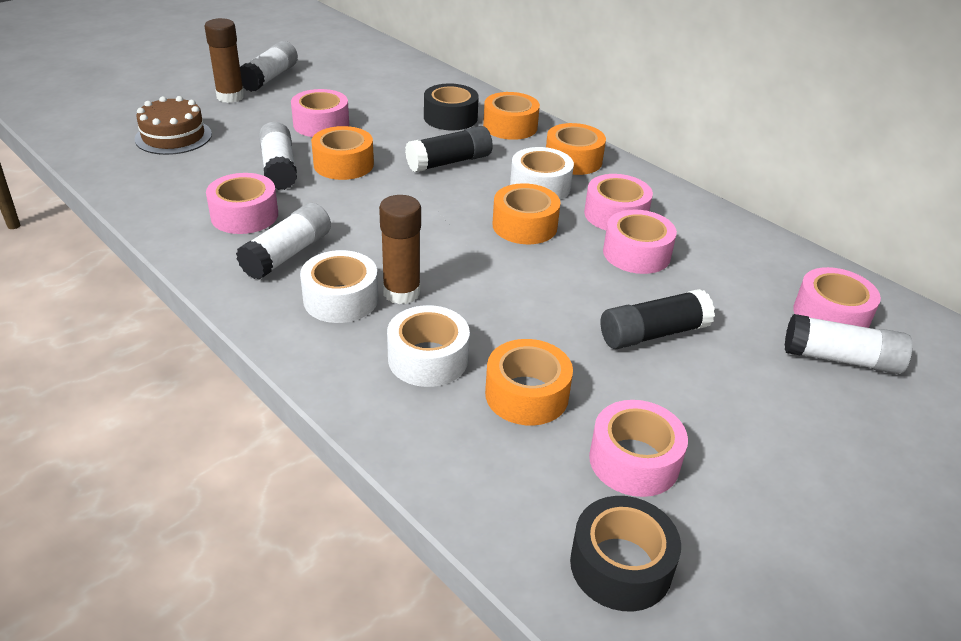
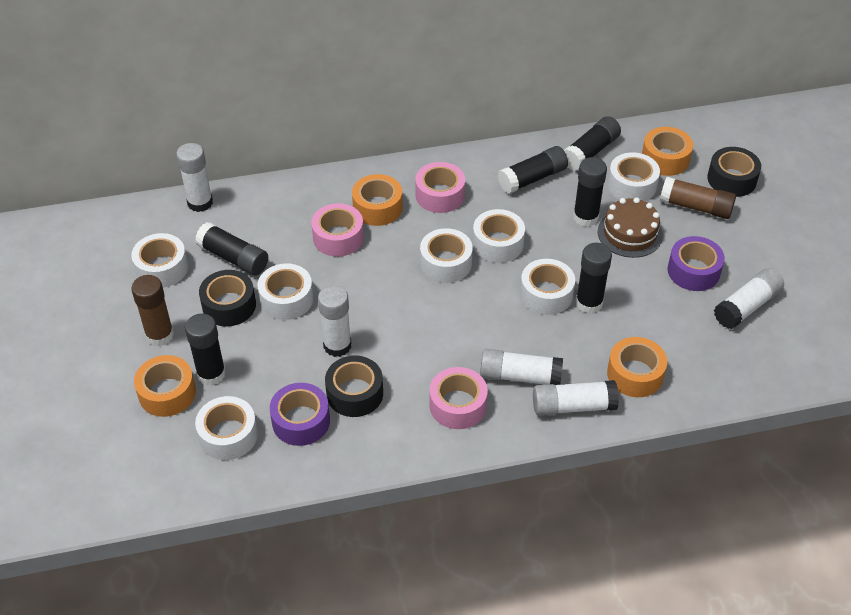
black glue stick: [405,126,493,173] [601,289,715,349] = 2 -> [185,314,226,386] [195,222,268,276] [498,146,568,194] [564,116,621,171] [573,157,607,226] [576,243,612,314] = 6
black tape: [424,83,479,131] [570,496,681,611] = 2 -> [199,270,256,327] [325,356,383,417] [707,147,761,197] = 3
orange tape: [311,126,374,180] [483,92,540,140] [485,339,573,425] [492,183,561,244] [546,123,606,175] = 5 -> [134,355,196,417] [352,174,403,226] [607,337,667,397] [642,127,693,176] = 4
pink tape: [206,173,278,234] [291,89,349,137] [584,174,653,230] [589,400,688,497] [603,210,677,274] [793,267,881,328] = 6 -> [311,203,364,257] [415,162,465,213] [429,367,488,429] = 3
purple tape: none = 0 -> [270,383,330,446] [667,236,725,291] = 2
white glue stick: [236,203,331,280] [240,41,298,92] [259,122,297,190] [785,314,913,374] = 4 -> [176,143,213,212] [318,285,351,357] [480,349,563,385] [533,380,619,416] [714,268,784,329] = 5
white tape: [300,250,378,323] [387,305,470,387] [510,147,574,200] = 3 -> [131,233,188,288] [195,396,258,460] [258,263,313,320] [420,228,473,283] [473,209,525,263] [520,259,575,315] [608,152,660,201] = 7

